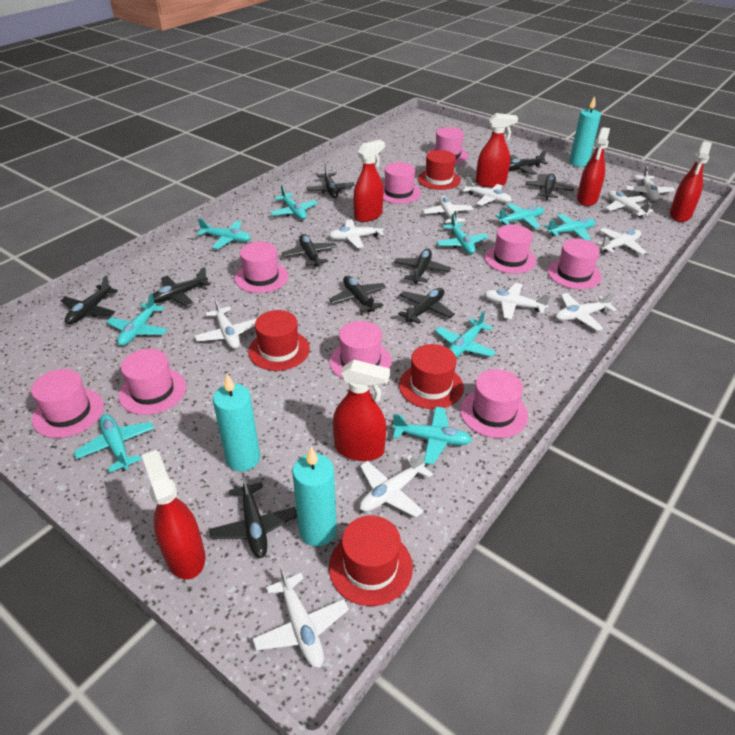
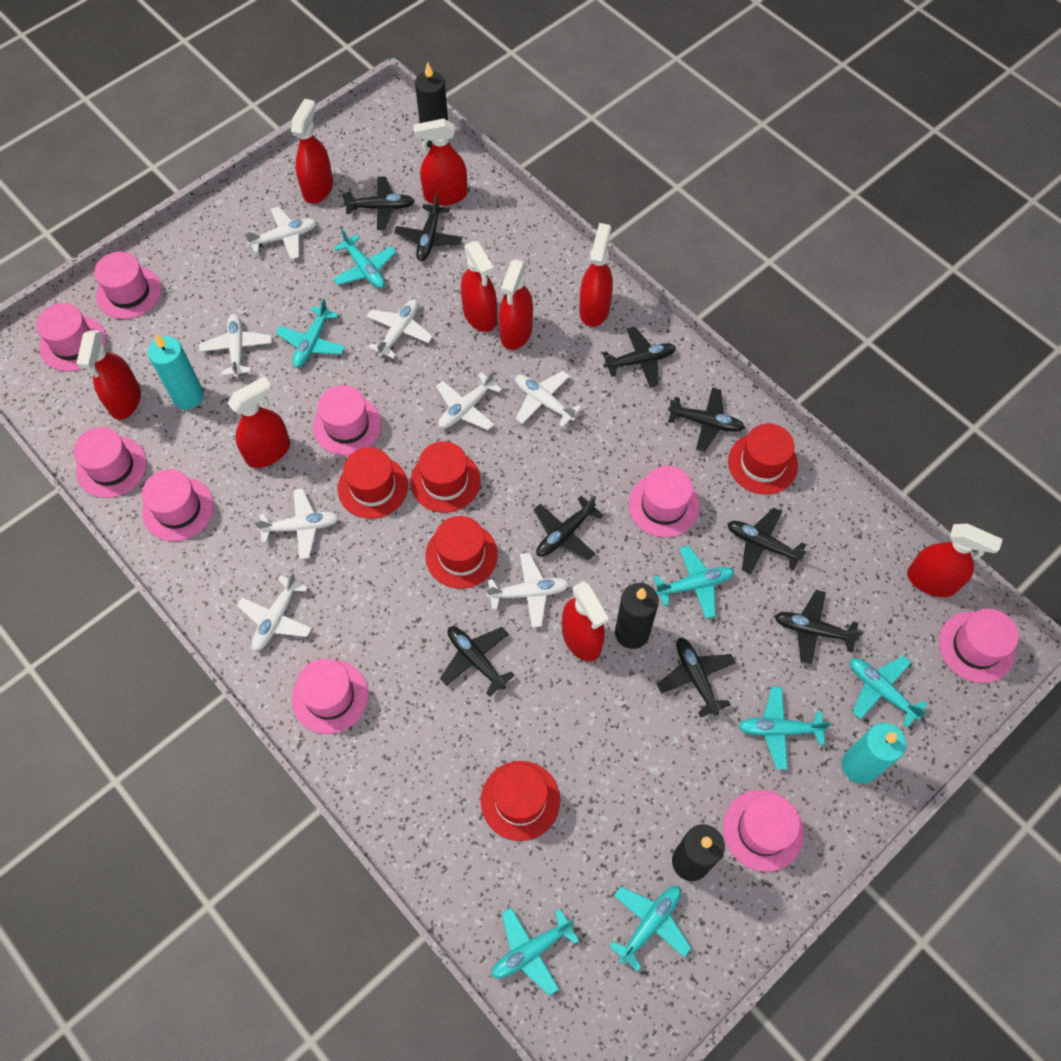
black candle: none = 0 -> [415,62,448,148] [615,583,659,649] [672,824,725,881] = 3
black plane: [61,276,118,324] [153,267,211,307] [209,473,297,558] [282,234,337,267] [307,164,355,198] [329,276,386,313] [394,248,451,284] [398,288,455,324] [509,150,548,175] [525,174,574,200] = 10 -> [342,176,414,230] [394,194,463,261] [440,626,515,697] [534,495,603,560] [603,327,676,387] [657,638,736,717] [668,388,745,452] [727,508,807,574] [775,590,864,666] = 9
red hat: [248,310,310,371] [329,515,413,606] [399,344,464,409] [418,150,461,190] = 4 -> [338,447,408,519] [410,441,481,513] [425,516,498,589] [481,761,560,841] [728,424,798,495] = 5
red spray bottle: [142,450,205,579] [333,360,390,461] [353,140,385,222] [476,113,518,187] [577,127,610,206] [670,141,712,222] = 6 -> [76,330,141,420] [228,376,290,468] [291,99,333,204] [413,118,467,206] [461,241,497,332] [499,259,533,350] [562,581,609,661] [579,223,613,327] [907,524,1003,597] = 9
turquoise candle: [213,374,260,471] [292,446,337,546] [569,96,601,167] = 3 -> [148,334,204,410] [842,723,906,784] = 2
turquoise plane: [74,414,154,472] [106,293,168,346] [197,218,251,249] [270,185,318,219] [392,407,472,465] [435,311,496,357] [436,213,489,254] [495,203,544,229] [544,214,595,240] = 9 -> [276,298,345,368] [333,229,396,288] [492,907,580,996] [609,886,692,972] [654,546,734,619] [738,687,831,770] [850,656,928,728] = 7
white plane: [194,298,257,349] [252,566,349,668] [329,218,384,248] [360,451,433,517] [423,196,473,223] [463,177,512,206] [484,283,551,320] [556,292,616,331] [595,228,646,255] [606,191,653,217] [625,166,675,201] = 11 -> [199,314,272,377] [237,571,312,651] [244,206,316,260] [254,488,339,559] [366,299,433,359] [436,370,502,430] [486,553,569,628] [515,371,582,428] = 8

